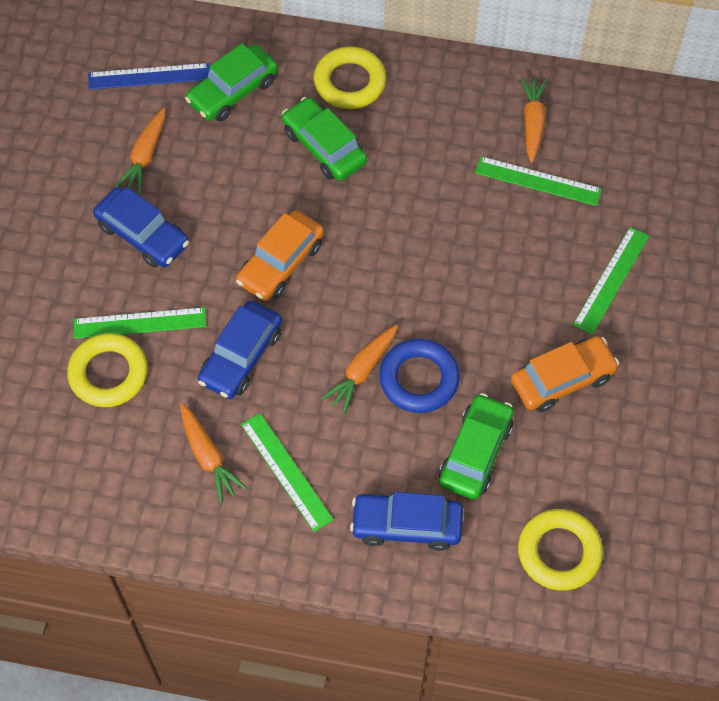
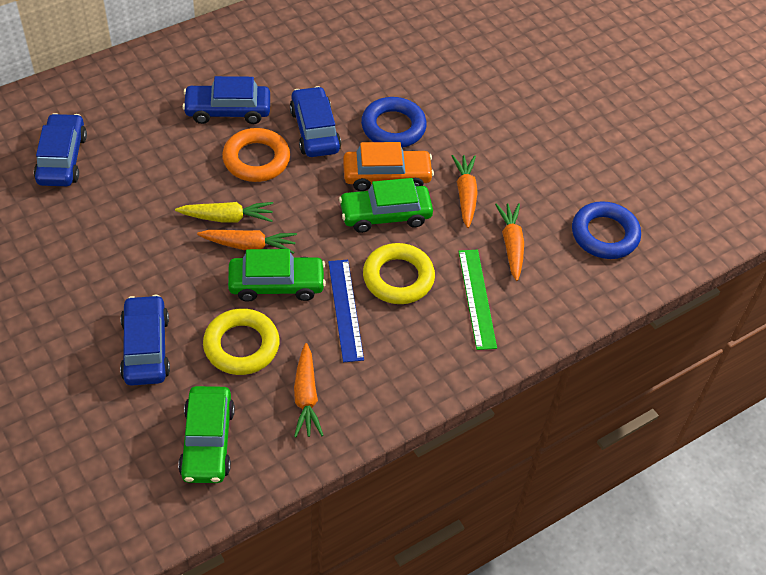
blue car: [93,187,189,268] [198,301,282,399] [350,492,463,551] = 3 -> [34,113,87,186] [120,295,170,386] [182,76,270,124] [290,86,341,157] = 4
blue ring: [379,339,460,413] = 1 -> [361,97,427,148] [572,201,641,259] = 2
green ruler: [74,307,206,339] [241,413,334,532] [475,156,602,206] [573,227,649,335] = 4 -> [458,250,497,350] = 1
orange car: [236,210,324,301] [511,336,619,412] = 2 -> [343,142,434,191] = 1
orange ring: none = 0 -> [222,128,290,182] = 1
yellow carrot: none = 0 -> [175,202,273,223] = 1
yellow ring: [67,333,148,407] [314,46,386,109] [518,509,603,591] = 3 -> [203,309,279,375] [363,243,435,304] = 2

